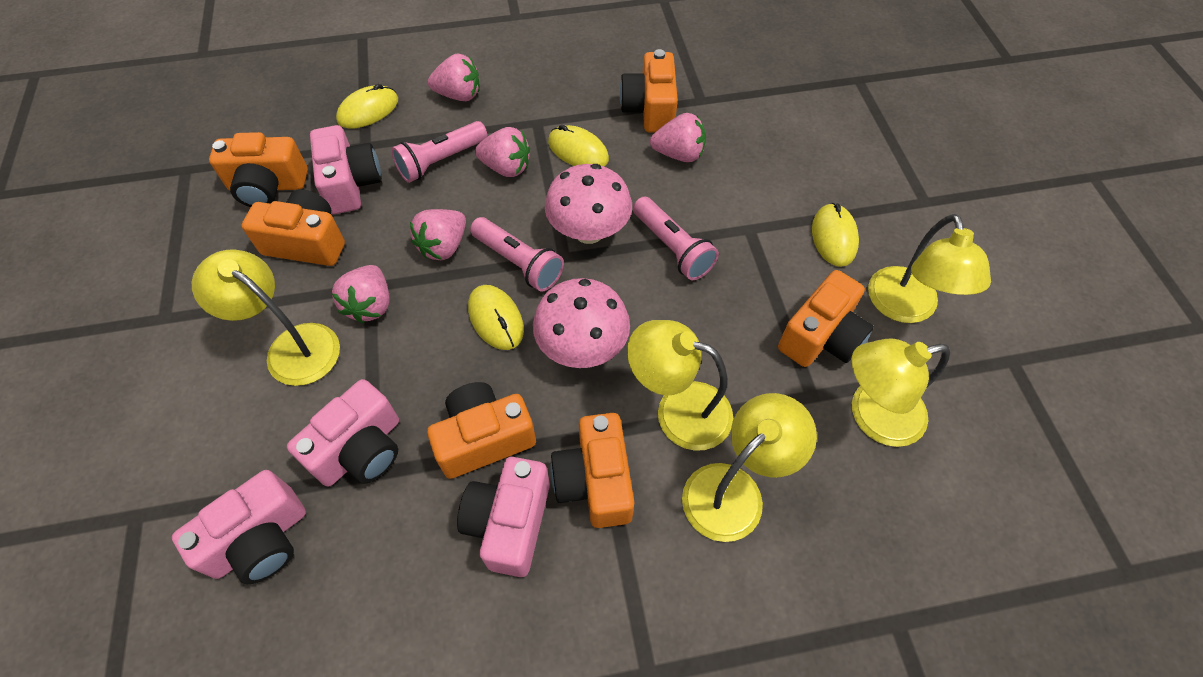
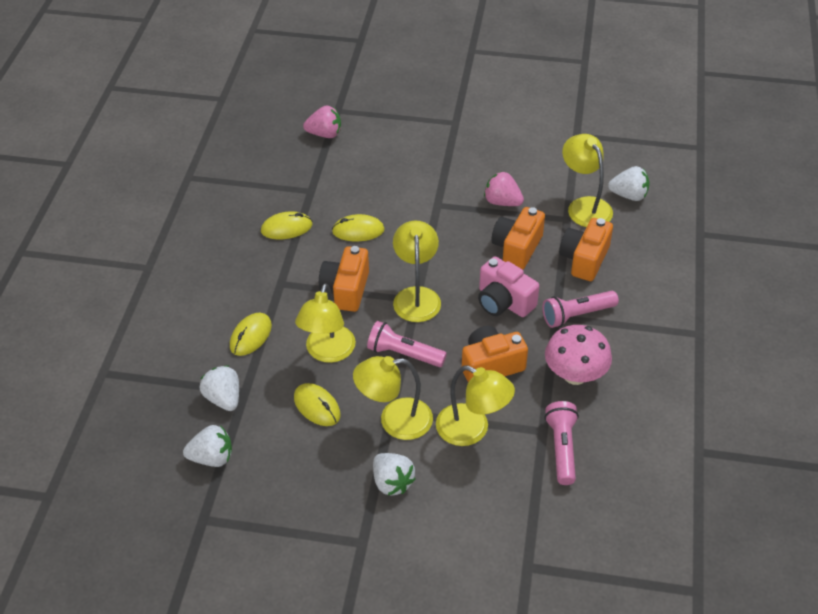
orange camera: [209,132,308,207] [241,189,345,266] [427,382,536,479] [551,413,634,528] [620,49,678,133] [778,270,874,367] = 6 -> [319,246,369,312] [462,326,528,382] [492,207,545,270] [559,218,613,281] = 4
pink camera: [172,470,306,584] [287,379,399,486] [310,125,382,214] [457,457,550,577] = 4 -> [478,257,539,317] = 1
pink mushroom: [533,278,630,368] [545,164,632,244] = 2 -> [545,325,612,385] = 1
pink strawberry: [332,265,389,324] [410,209,466,260] [428,53,480,101] [475,127,530,177] [650,113,706,162] = 5 -> [303,105,341,138] [484,171,524,206] = 2
white strawberry: none = 0 -> [183,425,232,467] [199,366,239,411] [373,453,416,495] [608,166,650,201] = 4

